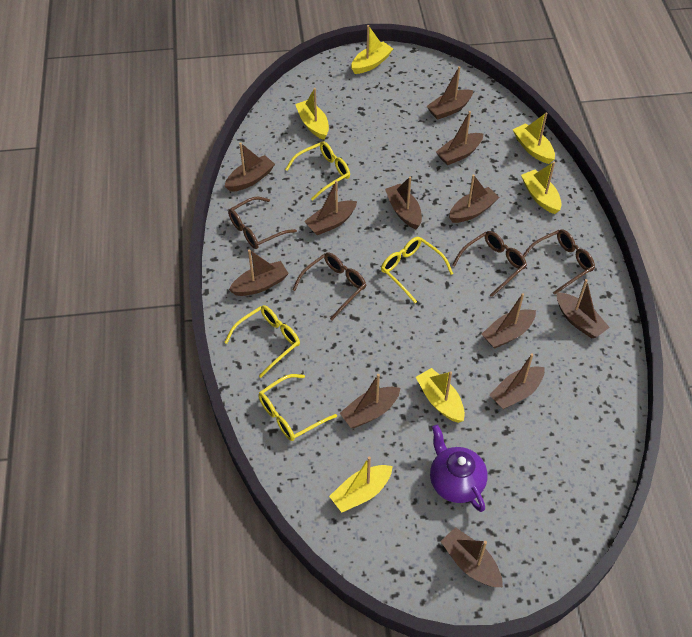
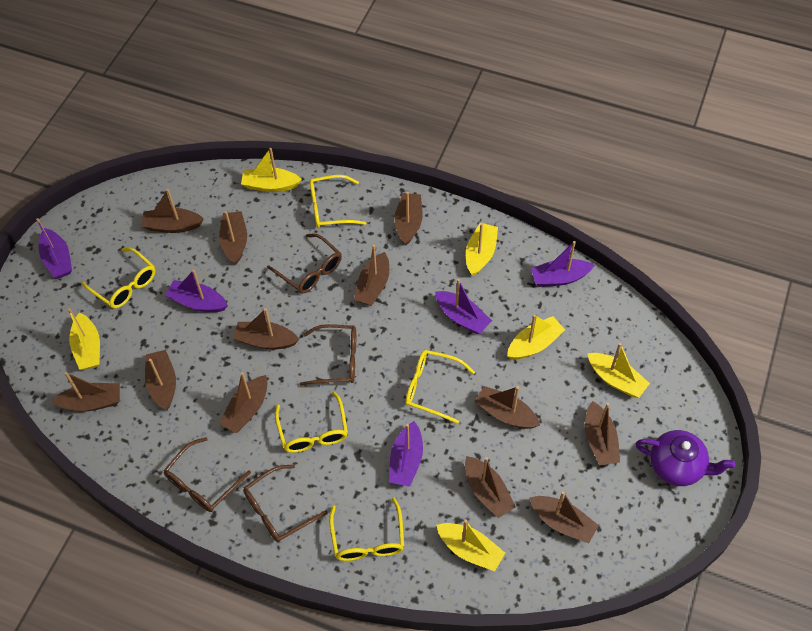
purple boat: none = 0 -> [36,218,72,278] [165,270,228,312] [389,421,423,487] [435,279,492,334] [531,241,595,287] = 5
yellow glasses: [224,305,300,378] [258,374,337,441] [285,141,350,200] [381,237,453,303] = 4 -> [81,247,155,309] [275,392,348,453] [309,175,367,228] [329,498,404,561] [405,350,475,424] = 5

